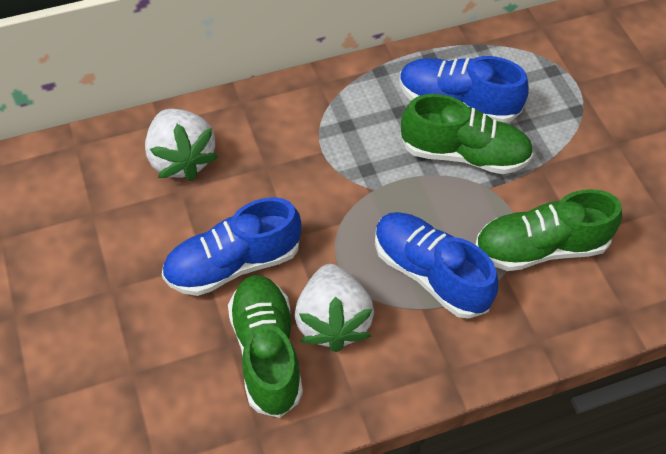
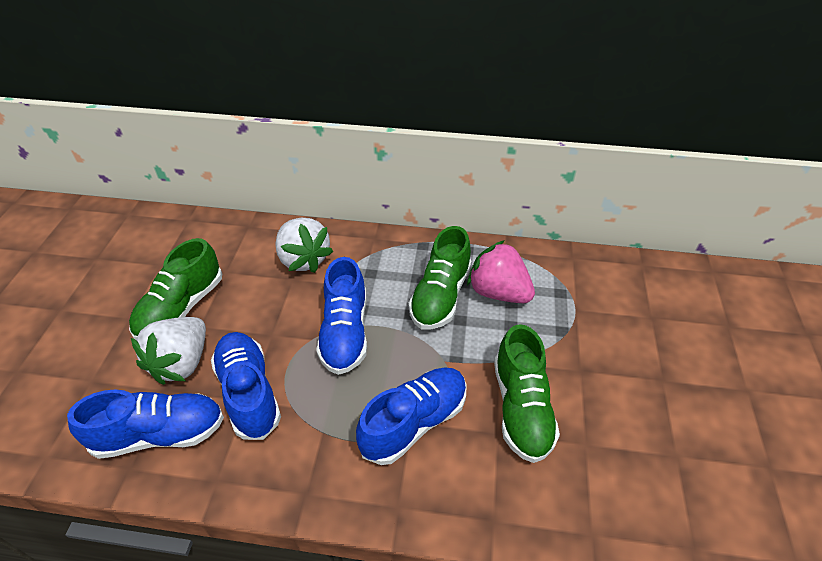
blue shoe: [162,197,302,296] [375,212,498,319] [399,56,529,123] = 3 -> [67,390,224,459] [211,332,281,440] [316,257,367,375] [356,367,467,465] = 4
pink strawberry: none = 0 -> [467,240,535,303] = 1

